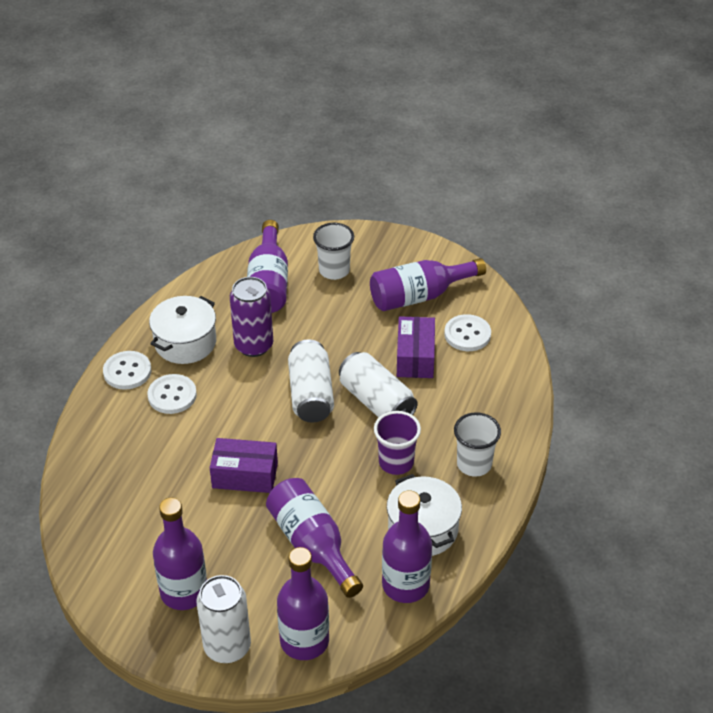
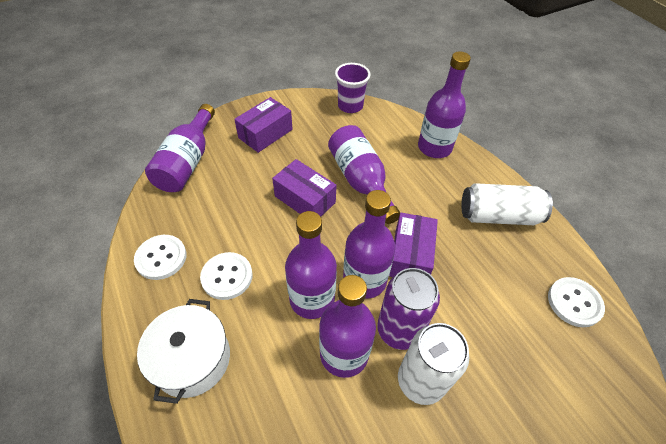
purple box: [210,438,278,493] [397,316,435,378] = 2 -> [234,97,293,153] [272,159,336,217] [389,213,438,277] = 3
white can: [197,575,251,663] [288,339,334,423] [339,352,418,418] = 3 -> [398,323,470,405] [461,183,553,225] = 2
white cup: [313,223,354,280] [454,412,501,477] = 2 -> none = 0
white pot: [149,296,216,364] [387,474,462,556] = 2 -> [137,299,230,404] = 1

